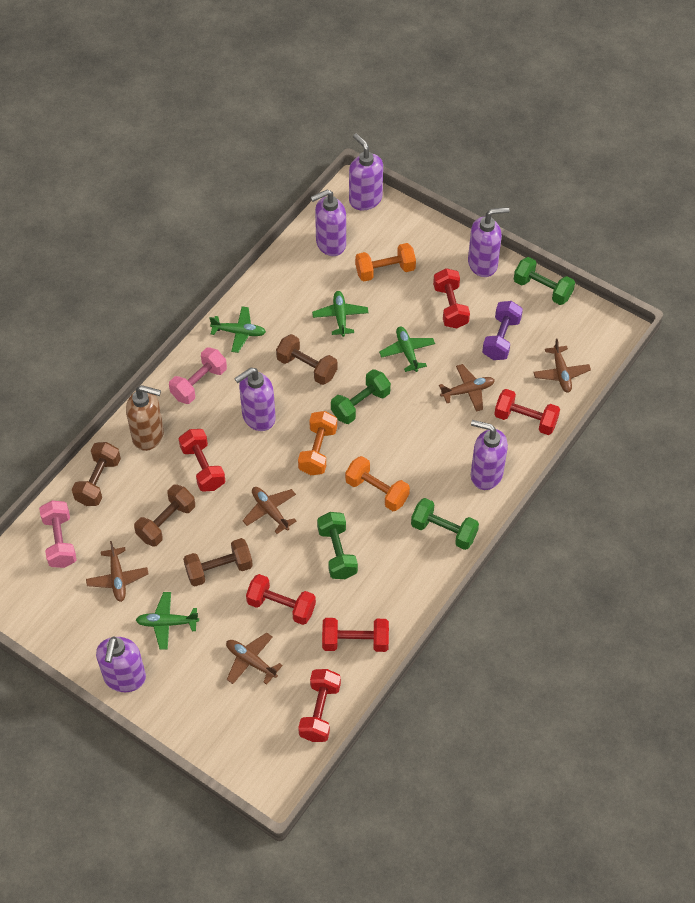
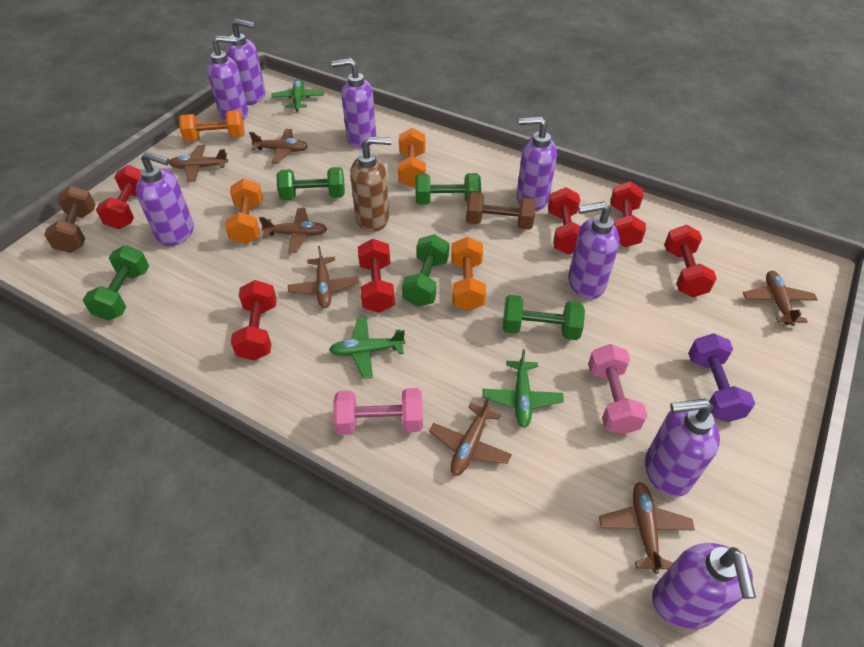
brown dumbbell: [72,442,121,506] [134,484,195,546] [183,538,253,587] [276,334,337,385] = 4 -> [44,186,96,253] [466,192,536,230] = 2
brown plane: [86,541,148,602] [226,632,283,685] [242,487,297,534] [439,364,495,412] [534,338,591,393] = 5 -> [169,145,228,182] [249,129,308,164] [259,208,327,253] [288,246,359,308] [429,397,512,476] [599,482,695,574] [743,271,818,326] = 7
green dumbbell: [317,512,358,579] [331,369,391,424] [411,498,479,550] [514,257,575,305] = 4 -> [83,245,149,321] [277,167,345,200] [402,234,449,307] [415,173,481,205] [502,295,585,340] = 5
green plane: [136,592,199,650] [209,307,266,353] [312,291,368,337] [379,326,435,372] = 4 -> [271,79,324,112] [329,317,405,379] [482,349,564,428] = 3
orange dumbbell: [298,411,337,475] [345,456,410,511] [355,243,416,281] = 3 -> [179,110,245,142] [225,179,263,244] [398,128,426,187] [451,237,486,311] = 4
purple soap dispenser: [96,636,146,692] [234,368,276,431] [311,189,346,256] [349,133,383,210] [468,207,509,277] [471,420,508,490] = 6 -> [136,151,194,246] [207,36,248,121] [226,19,265,105] [331,58,376,148] [516,117,557,211] [568,201,620,299] [645,399,720,497] [652,543,756,630] = 8

